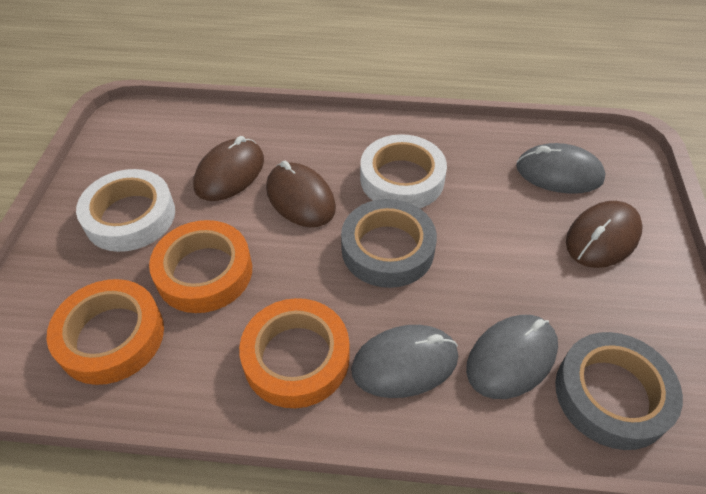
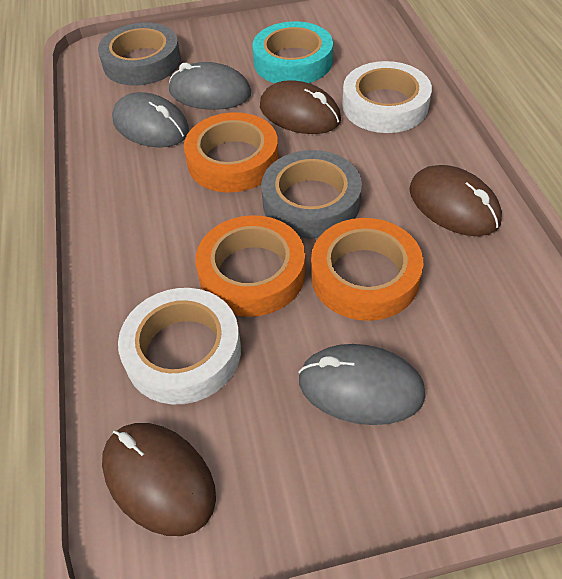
turquoise tape: none = 0 -> [252,21,333,83] = 1

